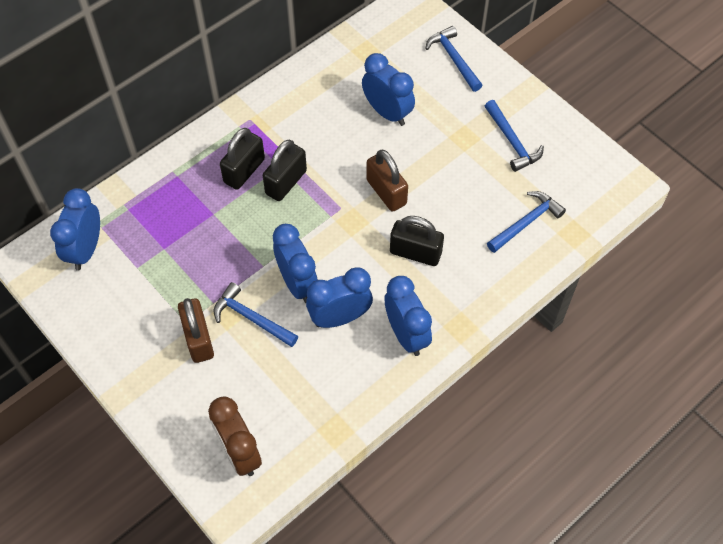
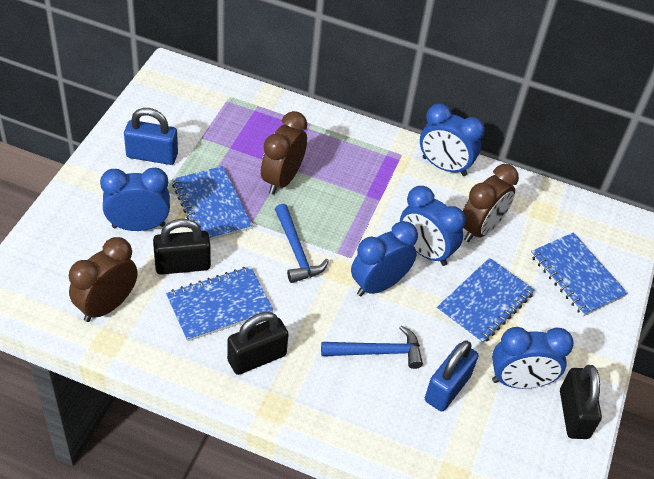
blue hammer: [214,282,298,347] [425,26,482,92] [485,100,544,172] [487,191,566,253] = 4 -> [275,204,329,283] [321,325,423,369] = 2
blue notebook: none = 0 -> [166,266,273,342] [172,166,252,240] [437,258,534,344] [531,233,628,316] = 4
blue padlock: none = 0 -> [124,108,178,165] [425,340,478,411] = 2
brown clock: [208,396,262,476] = 1 -> [69,237,138,322] [261,111,307,195] [463,164,519,242] = 3
brown padlock: [178,298,214,363] [366,150,408,212] = 2 -> none = 0

